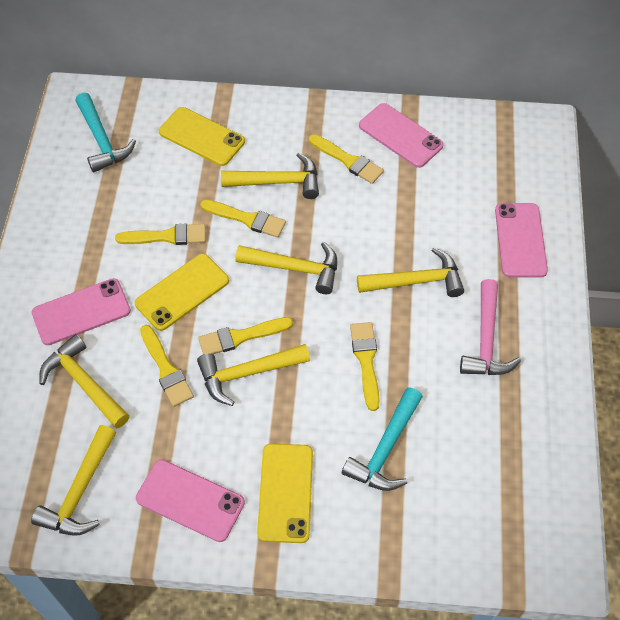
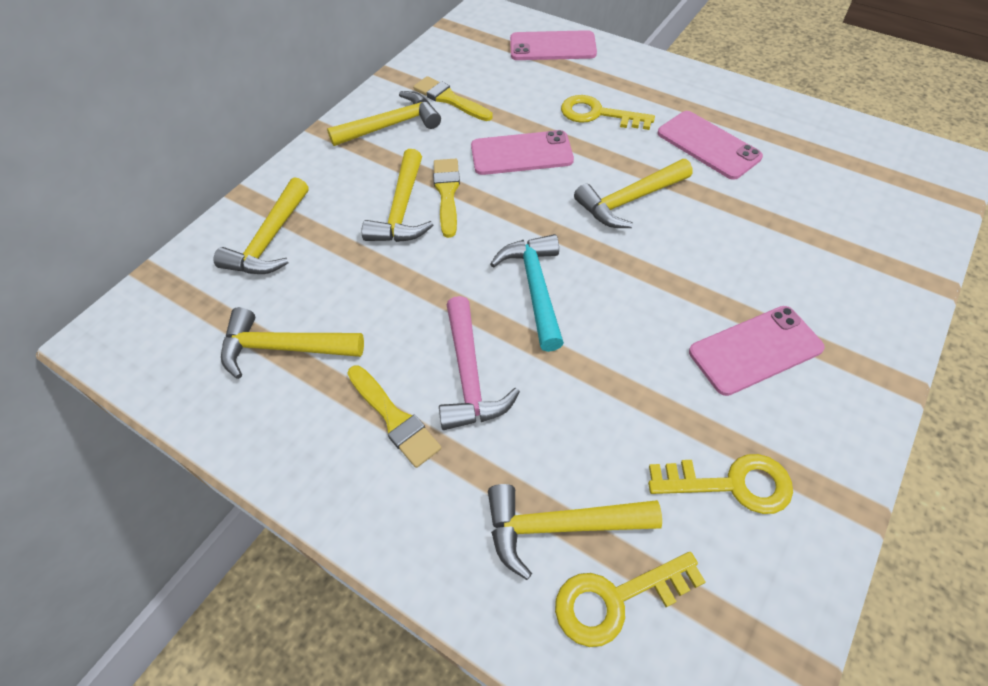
turquoise hammer: [75,93,136,173] [342,387,423,491] = 2 -> [490,234,564,352] = 1
yellow brush: [115,224,206,245] [140,325,194,407] [198,317,293,354] [200,200,286,238] [309,134,384,184] [350,322,380,411] = 6 -> [347,365,441,468] [413,76,493,121] [433,159,460,238] = 3
yellow key: none = 0 -> [555,552,705,647] [561,95,655,130] [648,454,793,514] = 3
yellow phone: [135,254,229,331] [159,107,245,166] [257,444,313,543] = 3 -> none = 0

